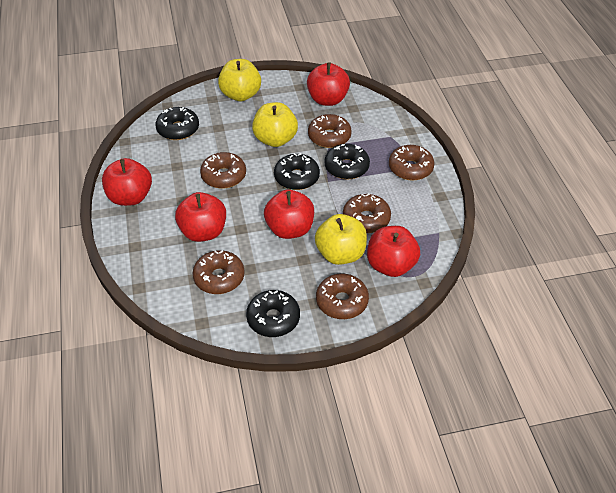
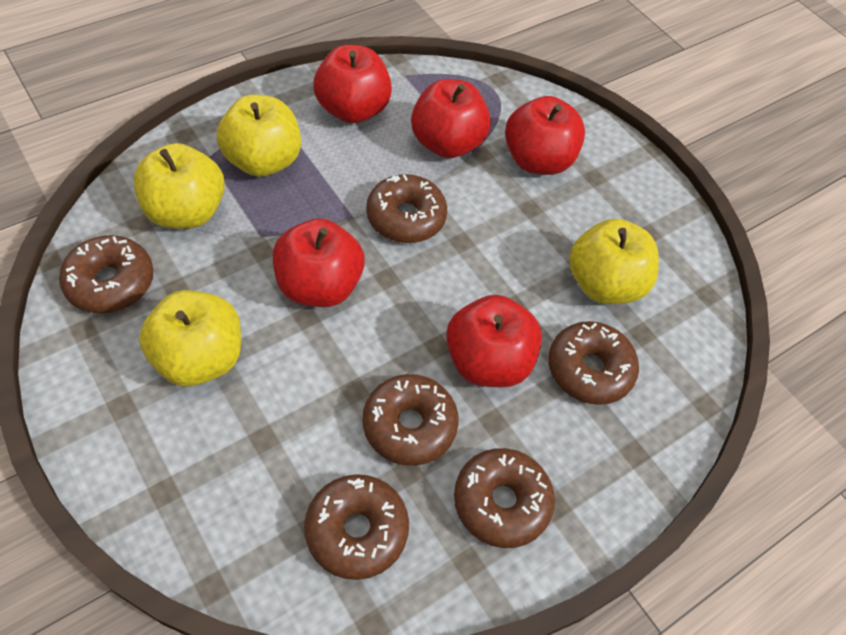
black donut: [156,107,199,140] [246,290,300,337] [274,153,320,190] [324,144,370,179] = 4 -> none = 0
yellow apple: [218,59,261,101] [252,102,298,147] [315,214,367,265] = 3 -> [133,143,225,229] [139,290,241,386] [217,95,301,177] [569,219,659,304] = 4

